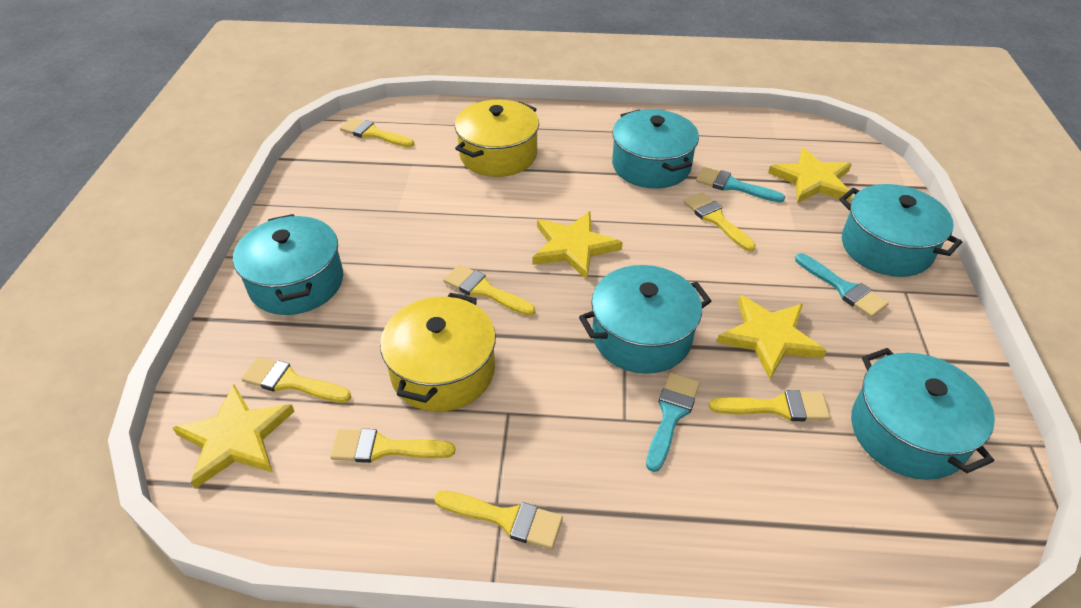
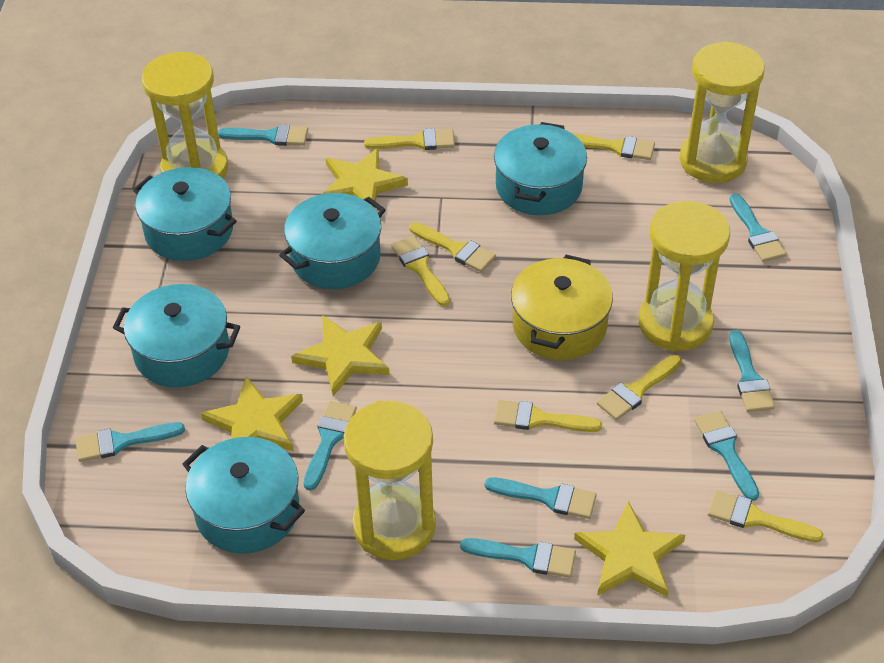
turquoise brush: [646,373,700,472] [696,167,785,203] [795,253,889,318] = 3 -> [75,422,185,462] [218,124,308,146] [304,401,357,491] [460,538,576,578] [485,478,597,519] [694,411,759,501] [729,330,775,412] [730,193,787,262] = 8
yellow hourglass: none = 0 -> [142,52,228,179] [344,401,436,560] [639,201,730,352] [679,41,765,183] = 4
yellow pot: [380,293,496,412] [455,100,539,177] = 2 -> [511,255,613,360] = 1

